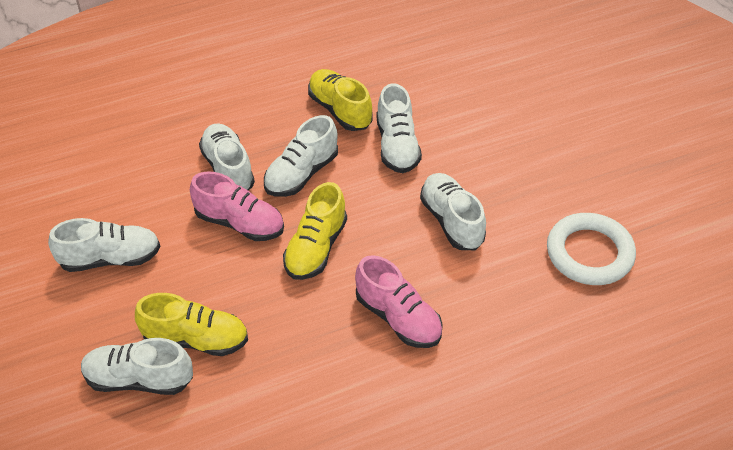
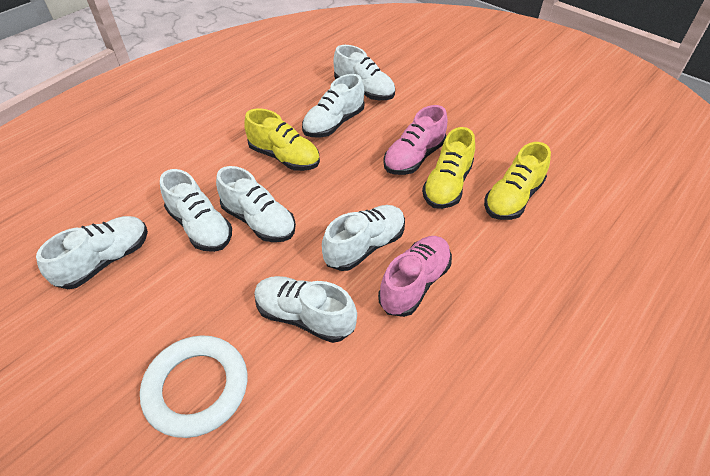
white shoe: [48,218,161,272] [81,338,193,395] [199,124,255,190] [264,115,338,197] [376,83,422,173] [420,173,486,250] = 6 -> [36,216,148,289] [160,169,232,252] [216,166,296,242] [254,276,357,343] [302,74,364,138] [322,205,405,271] [333,45,395,100] = 7

